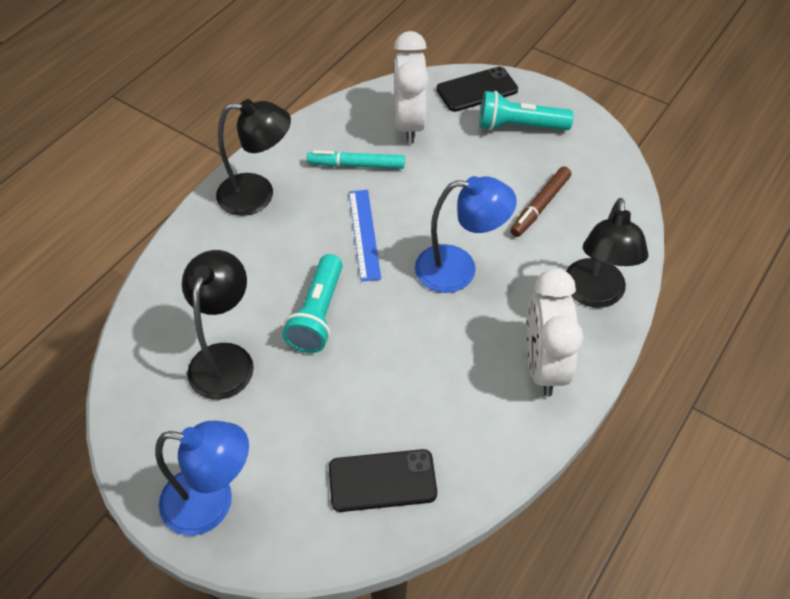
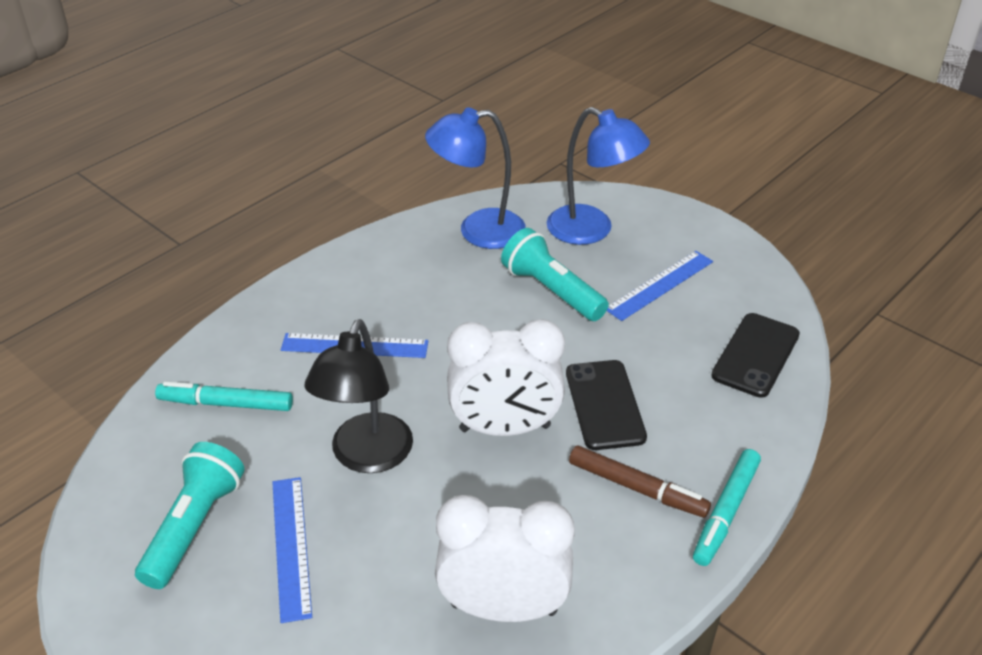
black lamp: [182,250,254,400] [216,99,291,216] [566,198,648,308] = 3 -> [304,319,413,473] = 1
blue ruler: [349,190,381,282] = 1 -> [272,477,312,623] [281,333,428,358] [607,251,713,321] = 3
turquoise marker: [307,150,405,169] = 1 -> [155,381,293,411] [693,449,761,566] = 2

